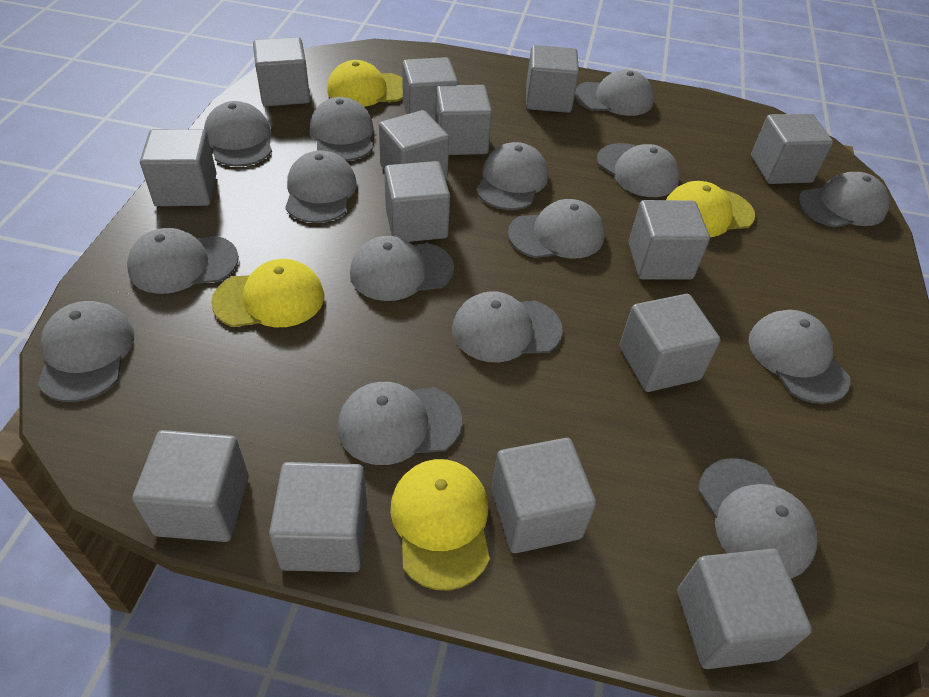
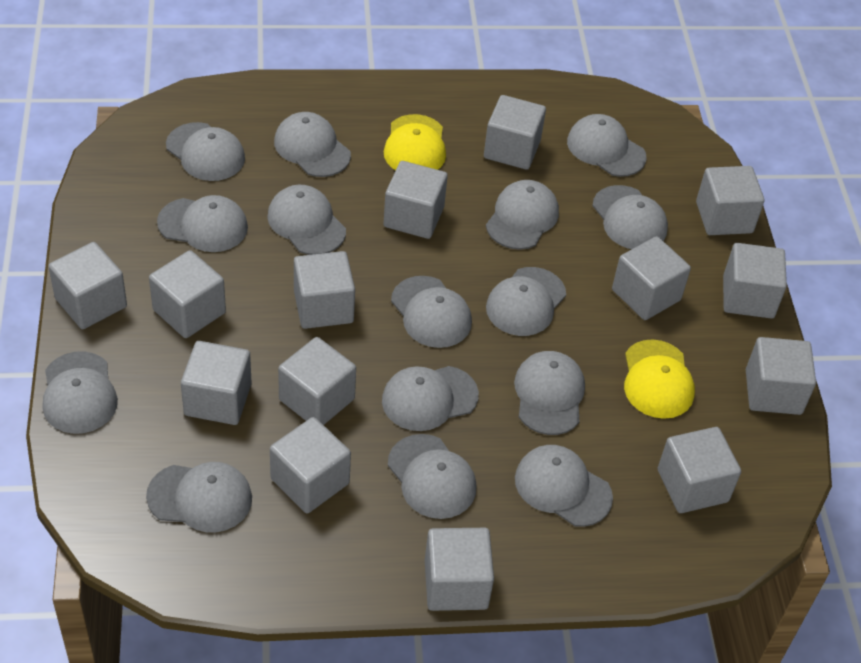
yellow cap: [211,259,324,327] [327,60,403,107] [390,459,490,590] [666,181,755,237] = 4 -> [384,114,446,170] [624,339,695,419] = 2

